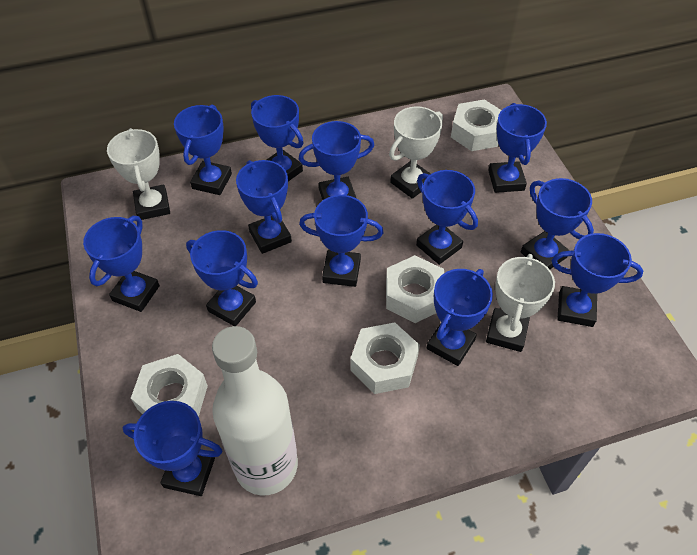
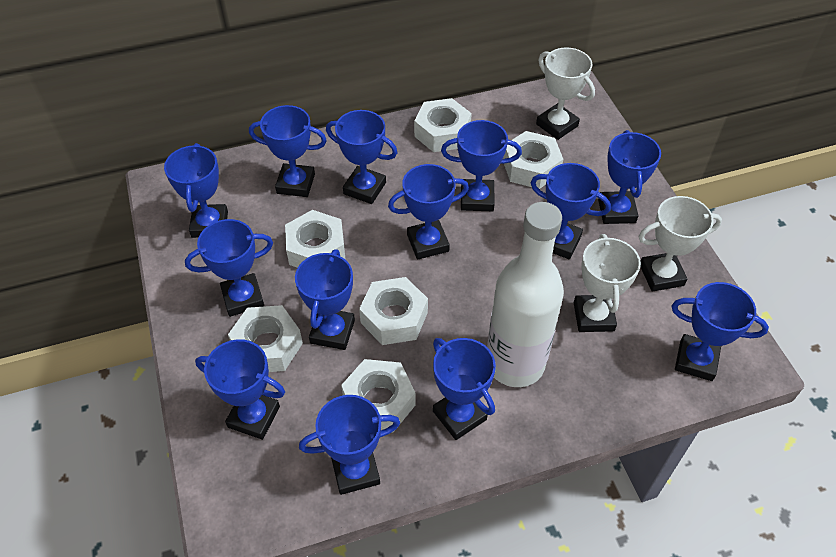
white nut: [131,354,208,417] [350,322,420,394] [386,255,444,323] [451,99,501,151] = 4 -> [228,305,303,372] [285,210,345,268] [341,359,416,432] [359,277,428,345] [414,98,472,152] [503,131,563,189] = 6

